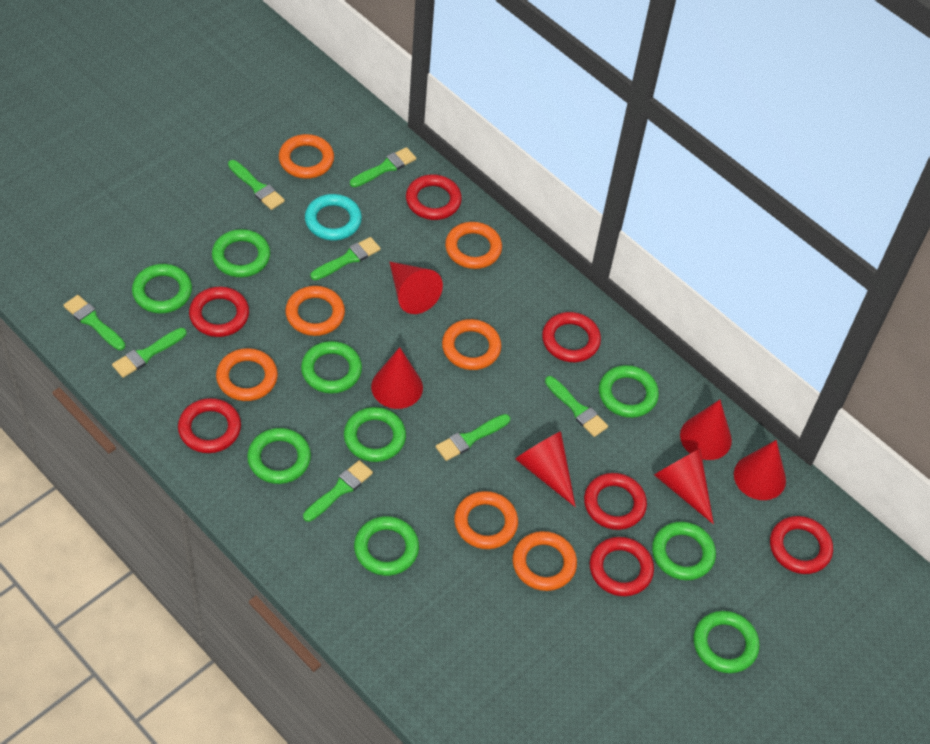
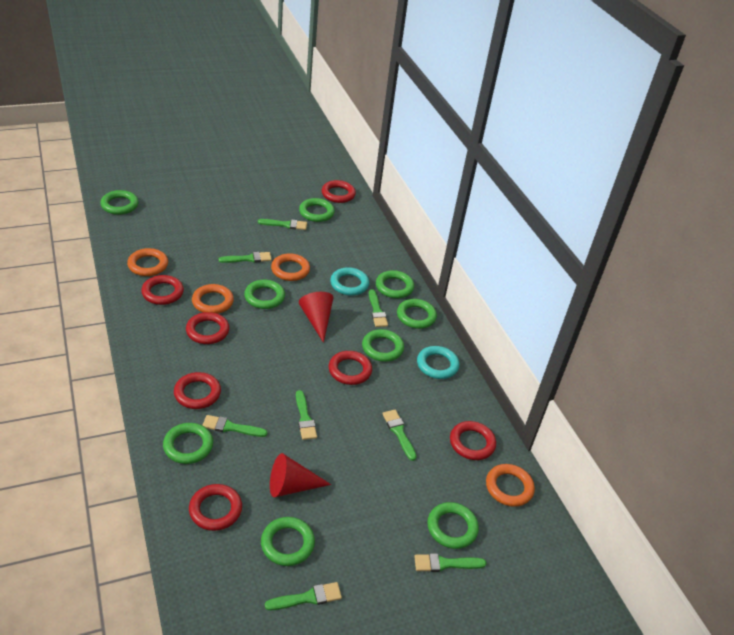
orange ring: [216,348,278,401] [279,134,334,179] [285,286,345,336] [442,319,501,370] [445,222,502,269] [454,491,518,549] [513,531,577,591] = 7 -> [127,248,168,276] [192,284,234,314] [271,253,310,281] [486,464,535,507] = 4
red cone: [371,347,423,409] [390,262,443,314] [515,431,576,507] [654,449,714,524] [680,400,732,460] [734,440,786,500] = 6 -> [270,453,331,497] [299,292,334,343] = 2
turquoise ring: [305,194,362,240] = 1 -> [330,267,369,296] [417,346,459,379] = 2

